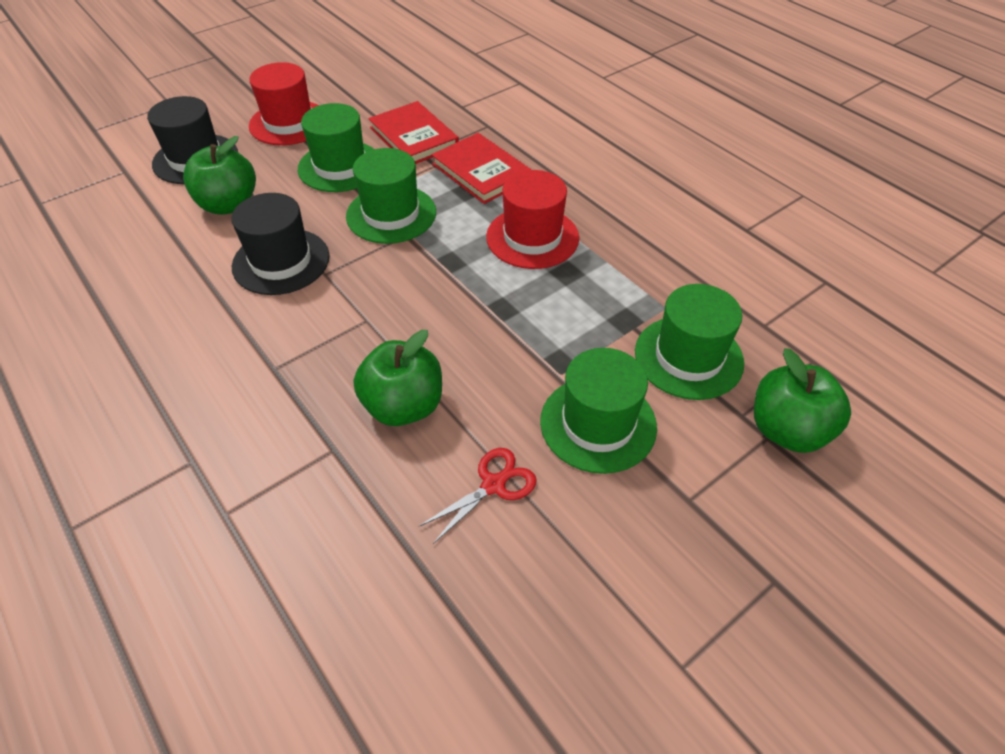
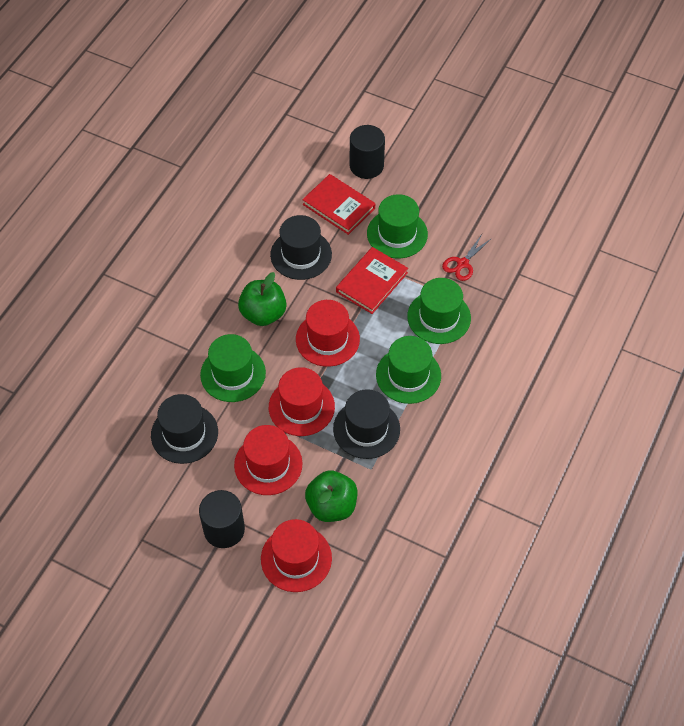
black cylinder: none = 0 -> [199,490,245,548] [350,125,385,179] = 2
black hat: [147,96,238,184] [231,193,329,295] = 2 -> [151,394,218,464] [270,215,332,280] [333,389,400,459] = 3
green apple: [183,136,256,215] [354,330,442,426] [754,348,851,453] = 3 -> [238,272,286,326] [305,470,358,522] = 2
red hat: [249,62,319,145] [486,170,579,269] = 2 -> [234,425,303,495] [261,519,332,592] [269,367,335,436] [296,300,360,367] = 4

